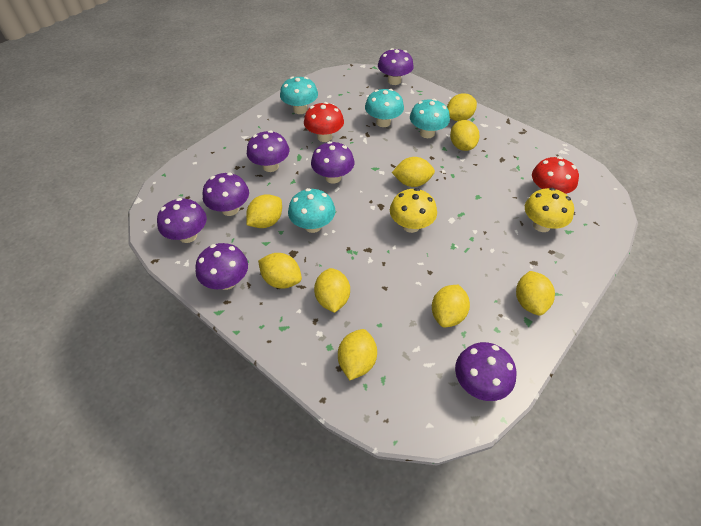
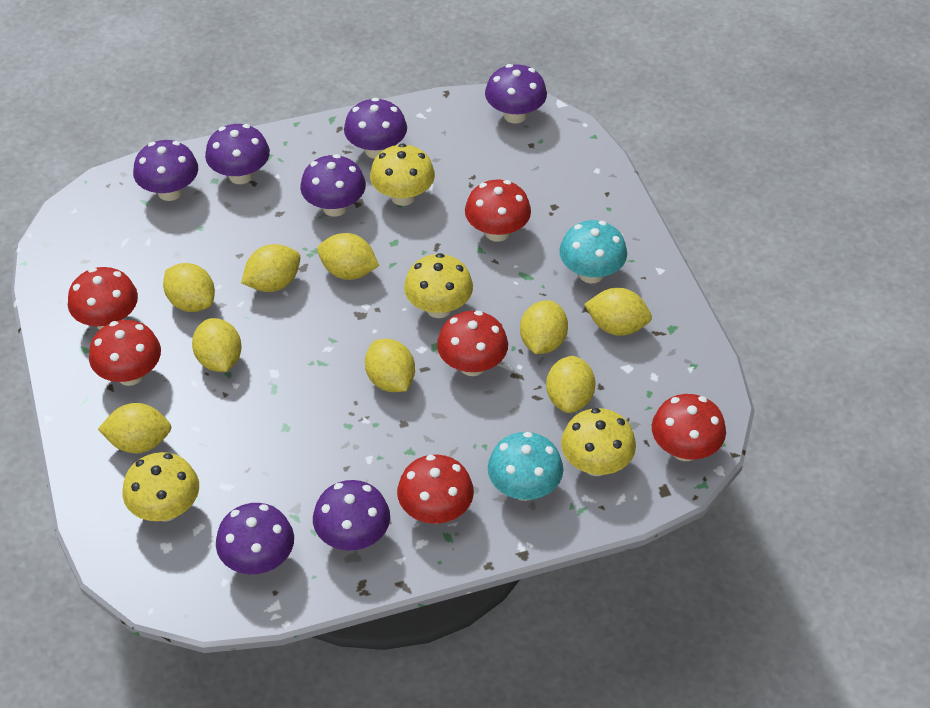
red mushroom: [304,102,344,142] [532,157,579,194] = 2 -> [68,267,138,330] [89,320,161,386] [397,455,474,524] [437,311,508,376] [465,180,531,242] [652,394,726,461] = 6
turquoise mushroom: [280,76,318,114] [288,188,335,233] [365,89,404,127] [410,99,450,138] = 4 -> [488,432,563,501] [559,220,627,283] = 2
yellow mushroom: [390,188,437,233] [525,188,574,232] = 2 -> [122,452,199,522] [370,143,435,206] [404,253,473,318] [561,408,636,476] = 4

